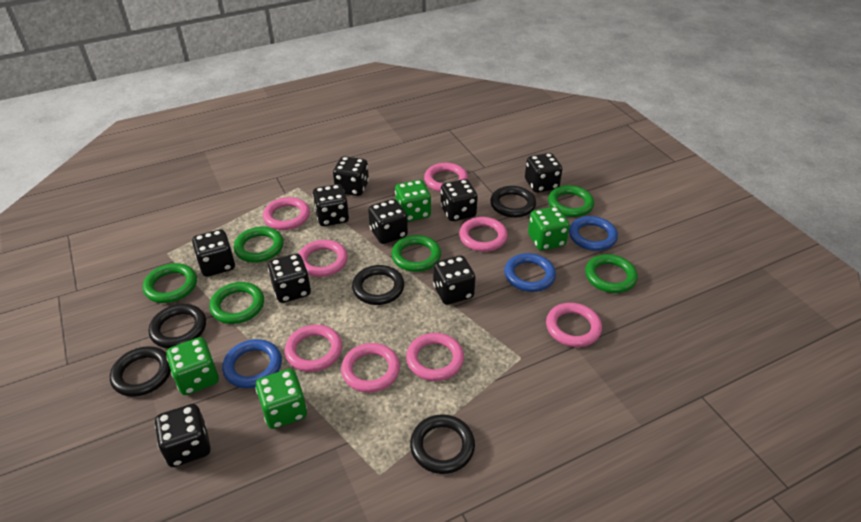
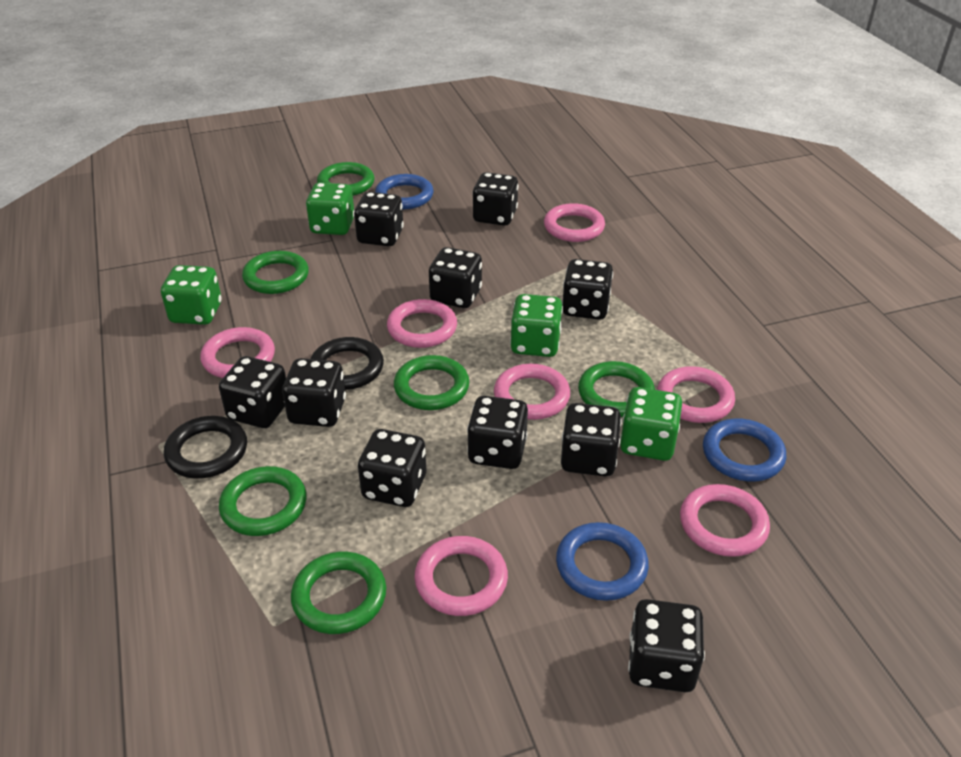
black dice: [155,404,211,467] [192,229,235,277] [268,254,311,303] [313,184,349,226] [333,156,369,196] [368,199,408,244] [433,256,475,305] [441,179,478,221] [525,153,562,193] = 9 -> [219,356,286,428] [282,358,346,427] [354,192,404,246] [358,429,426,507] [429,247,482,308] [467,396,528,469] [472,172,518,226] [561,403,622,477] [562,259,613,320] [628,599,705,692] = 10
black ring: [110,346,171,397] [149,304,206,348] [352,265,404,305] [410,414,475,474] [490,186,536,218] = 5 -> [164,416,247,479] [311,337,384,390] = 2
pink ring: [263,197,310,230] [285,325,342,372] [299,240,348,277] [341,343,400,393] [406,333,464,381] [424,163,468,192] [459,217,508,252] [546,303,602,347] = 8 -> [200,327,275,378] [387,299,457,348] [414,536,508,616] [494,364,570,420] [544,203,605,242] [657,366,735,423] [680,484,770,557] = 7

